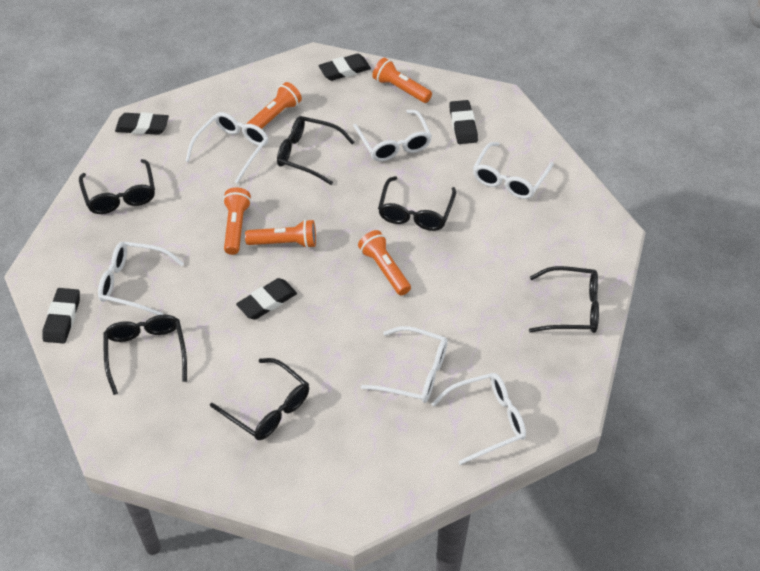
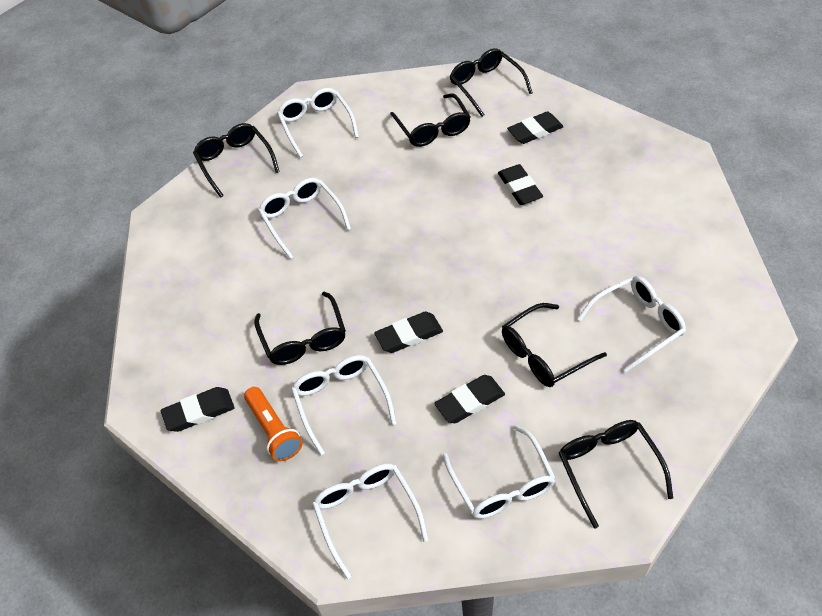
orange flashlight: [223,187,251,255] [245,219,316,248] [247,82,302,129] [358,230,411,296] [372,58,432,103] = 5 -> [244,387,303,461] = 1

